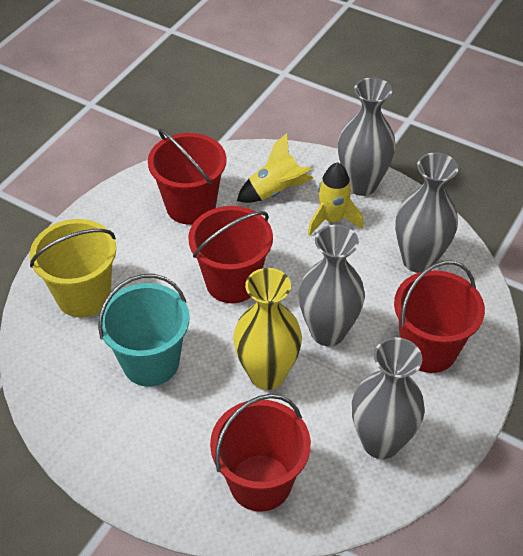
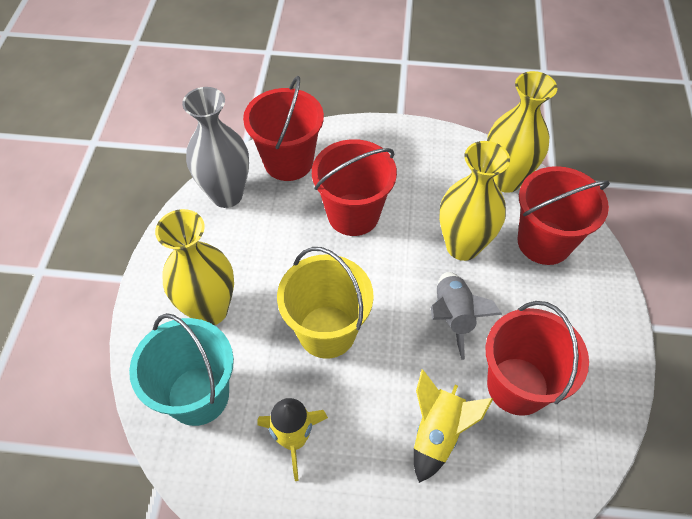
grey rocket: none = 0 -> [431,272,502,360] = 1
grey vase: [299,225,365,346] [338,78,396,196] [352,337,425,459] [395,152,458,273] = 4 -> [182,87,249,208] = 1
yellow vase: [233,268,302,390] = 1 -> [155,209,234,325] [439,141,510,261] [487,71,557,193] = 3

